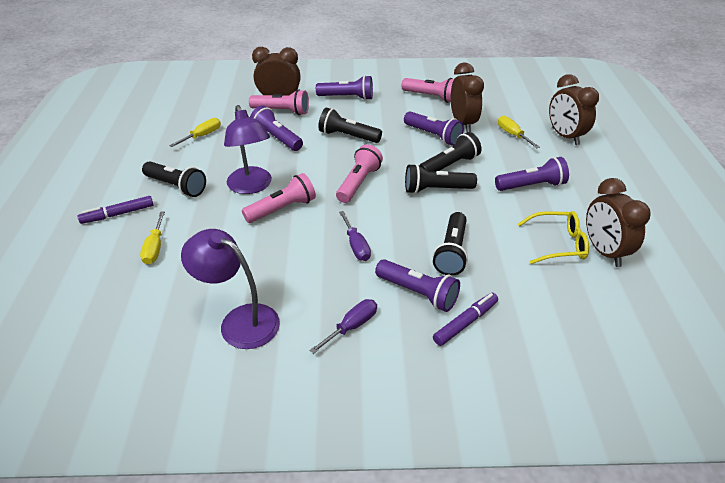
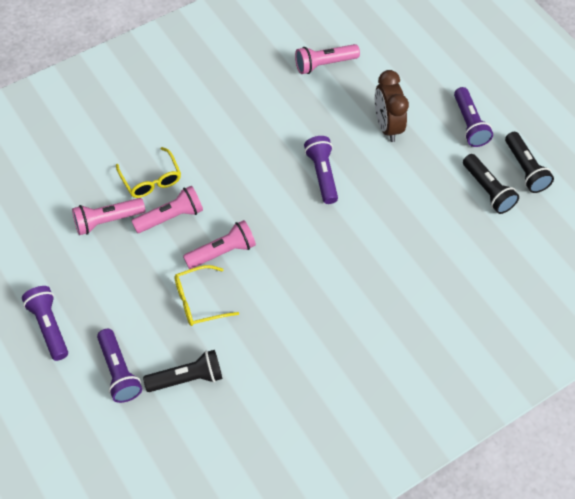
black flashlight: [142,161,206,197] [318,108,382,143] [405,164,477,194] [419,132,481,172] [433,212,468,276] = 5 -> [143,350,222,392] [463,154,519,214] [505,132,554,193] = 3
brown clock: [252,47,301,95] [451,62,484,132] [549,74,599,145] [586,178,651,267] = 4 -> [375,70,409,142] = 1
purple flashlight: [250,106,303,151] [316,75,373,100] [375,259,460,312] [404,111,464,146] [495,157,569,191] = 5 -> [22,286,68,361] [97,329,142,403] [304,136,338,204] [454,87,493,147] = 4
purple lamp: [181,229,280,349] [224,105,272,194] = 2 -> none = 0
purple marker: [78,196,154,224] [433,293,498,346] = 2 -> none = 0
purple screwdriver: [309,299,377,354] [339,211,371,261] = 2 -> none = 0
yellow glasses: [518,211,589,264] = 1 -> [116,147,181,198] [174,265,239,326] = 2
yellow screwdriver: [140,211,165,265] [169,118,221,147] [498,116,540,148] = 3 -> none = 0

